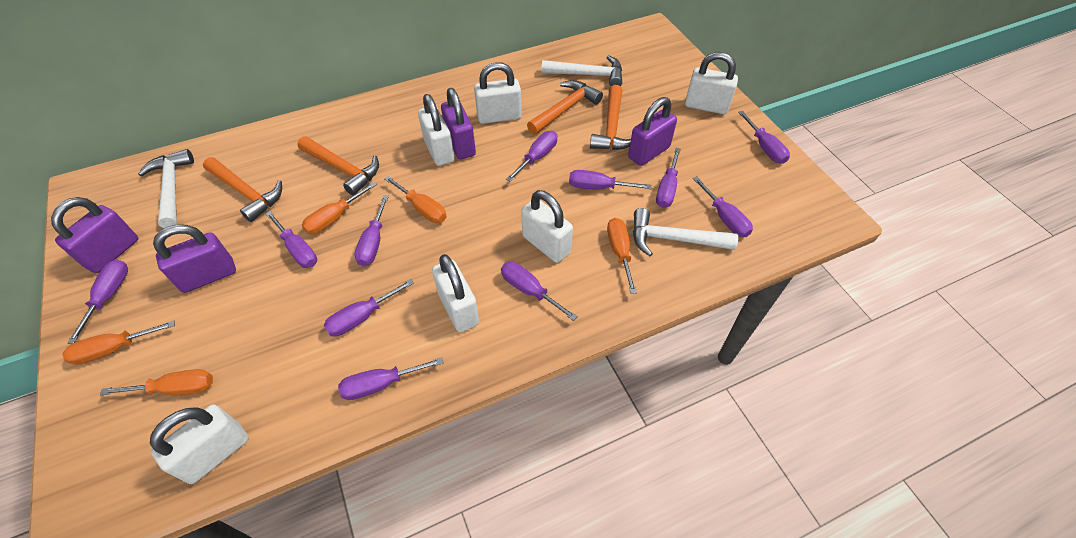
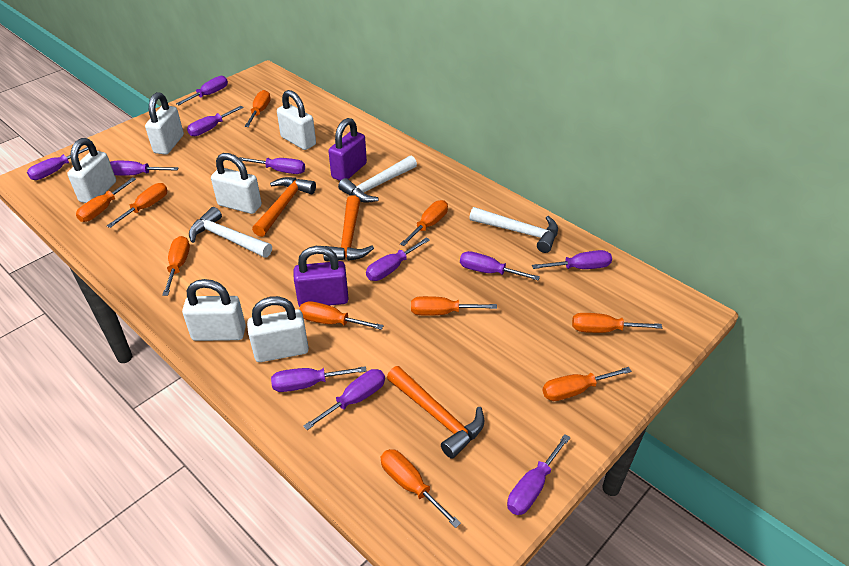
orange hammer: [203,157,282,222] [297,136,379,196] [527,80,603,135] [590,85,631,150] = 4 -> [252,177,316,237] [323,196,374,261] [387,366,484,459] = 3
orange screwdriver: [62,320,175,365] [100,369,213,395] [302,182,377,234] [384,176,447,223] [607,218,637,294] = 5 -> [76,177,136,222] [107,183,167,228] [162,236,190,296] [244,90,271,127] [299,301,384,330] [381,449,461,528] [400,200,448,246] [411,296,497,316] [542,367,632,401] [572,313,662,333] = 10
purple padlock: [51,197,138,273] [153,224,236,293] [441,88,476,159] [628,97,677,166] = 4 -> [294,246,349,307] [328,118,367,181] = 2

